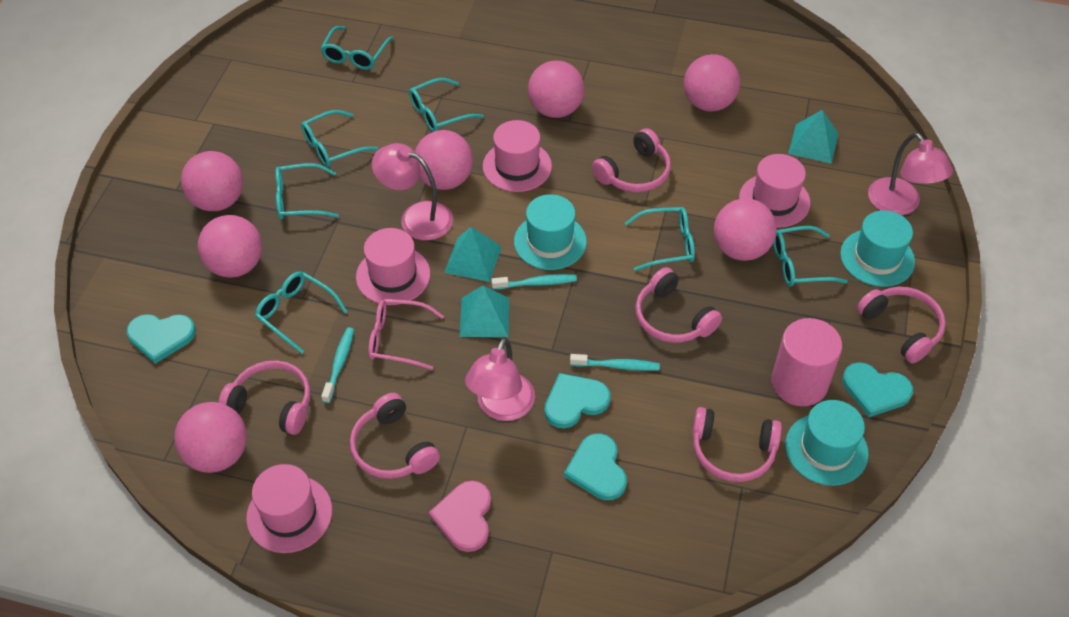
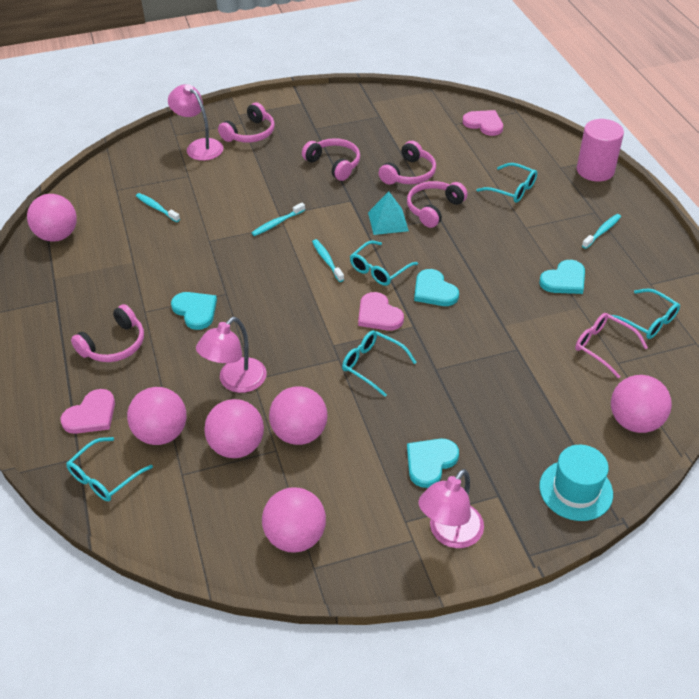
pink ball: [174,402,247,473] [181,151,243,211] [198,215,262,278] [415,130,473,190] [528,61,584,118] [684,54,740,112] [714,198,777,261] = 7 -> [27,194,77,242] [127,387,186,445] [204,399,264,458] [262,487,326,552] [269,386,328,445] [611,375,672,433] = 6
pink hat: [246,464,332,553] [356,228,430,305] [483,120,552,192] [739,154,811,227] = 4 -> none = 0
pink headphones: [218,361,311,435] [350,393,440,479] [592,128,671,192] [635,267,722,343] [692,407,782,482] [857,287,946,363] = 6 -> [71,304,144,362] [218,102,275,143] [302,138,360,181] [379,141,436,185] [407,181,468,228] = 5
pink heart: [429,481,491,552] = 1 -> [60,389,115,434] [358,292,404,331] [463,110,503,136] = 3
turquoise glasses: [255,272,348,354] [275,163,339,220] [301,110,378,167] [320,26,393,70] [409,78,484,132] [625,207,695,271] [773,226,848,286] = 7 -> [66,437,153,501] [342,330,417,397] [350,241,418,286] [476,163,537,203] [611,288,680,339] = 5
turquoise hat: [514,194,587,270] [785,400,869,486] [840,210,915,287] = 3 -> [539,445,613,521] = 1
turquoise pyramid: [444,227,502,282] [460,285,509,337] [788,110,839,164] = 3 -> [368,191,409,235] = 1
turquoise toothbrush: [321,327,354,403] [491,274,577,290] [570,354,660,371] = 3 -> [136,193,180,222] [251,203,305,236] [312,239,344,282] [582,214,621,249] = 4

